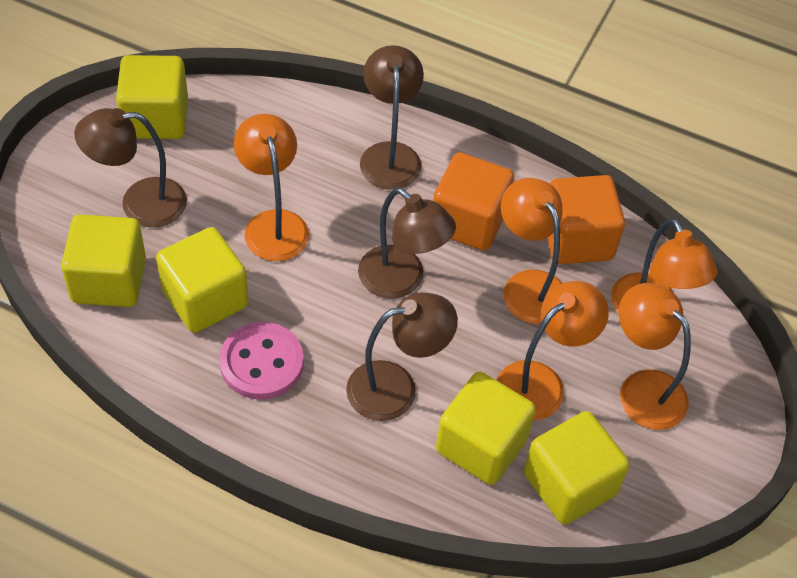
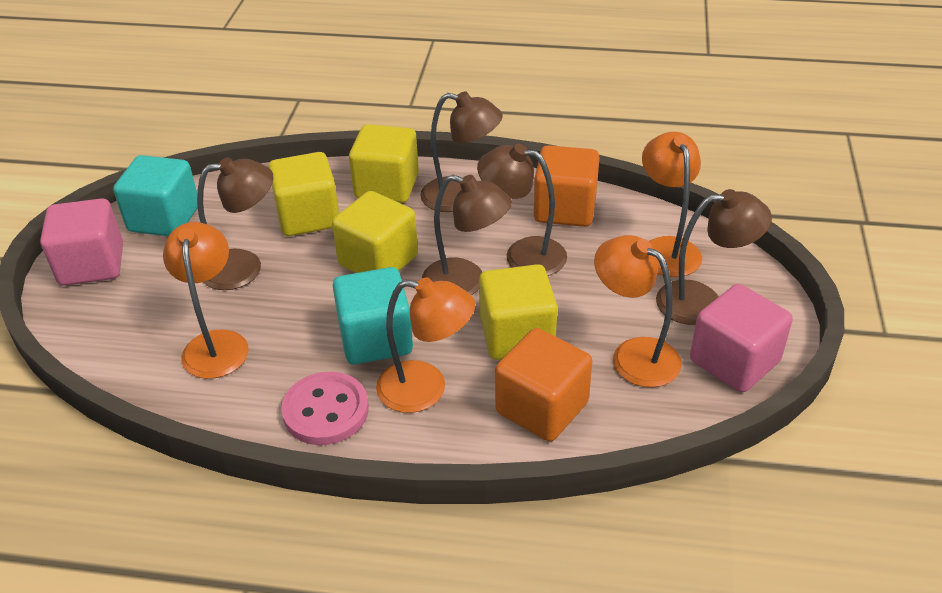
brown lamp: [74,108,187,227] [346,292,458,421] [358,188,456,299] [360,45,424,190] = 4 -> [197,157,273,290] [420,92,503,212] [422,174,512,295] [477,144,567,276] [656,189,772,325] = 5
orange lamp: [234,114,309,261] [497,281,609,420] [501,178,563,324] [611,218,717,314] [619,283,691,430] = 5 -> [163,222,249,379] [376,277,475,413] [594,235,682,387] [642,132,702,277] = 4
pink cube: none = 0 -> [40,198,123,286] [690,284,793,392] = 2
turquoise cube: none = 0 -> [113,155,198,236] [333,267,413,364] = 2
yellow cube: [61,215,146,307] [116,55,188,139] [156,227,249,333] [436,372,536,485] [524,411,630,525] = 5 -> [268,152,339,236] [332,191,418,273] [349,124,419,203] [479,264,557,360] = 4

